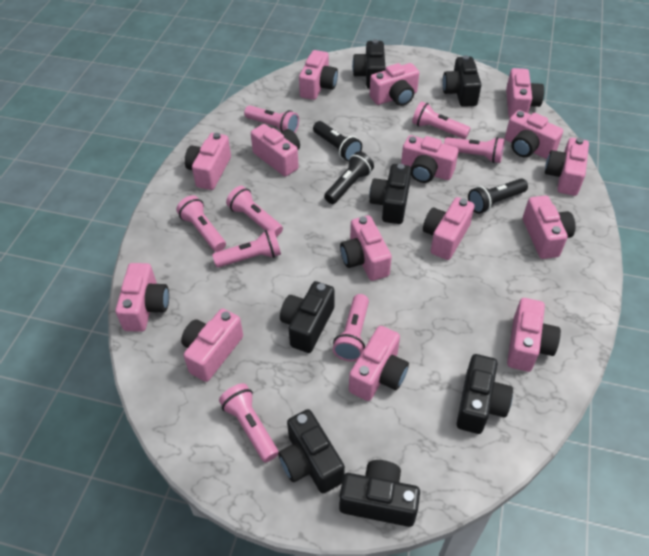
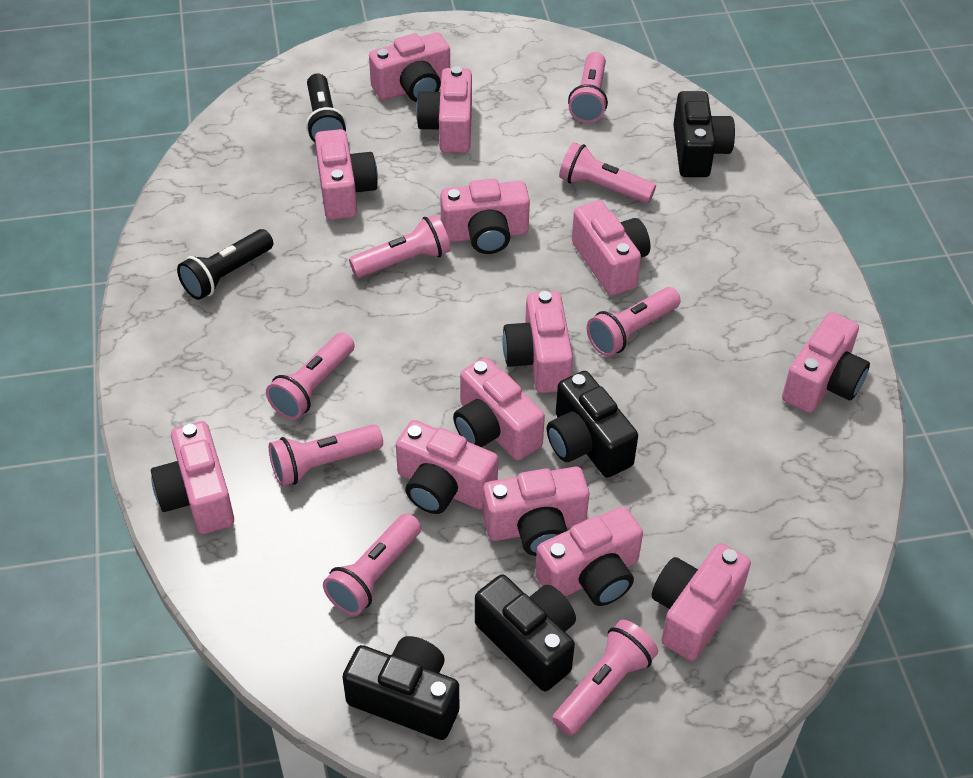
black camera: [278,409,345,493] [280,281,334,353] [339,460,420,527] [352,39,386,89] [369,164,411,224] [442,55,481,107] [457,354,513,434] = 7 -> [342,636,459,740] [475,575,576,691] [547,371,638,478] [673,91,735,177] = 4
black flashlight: [313,121,362,162] [324,151,374,204] [468,178,528,214] = 3 -> [177,229,273,300] [306,73,346,143] = 2
pink camera: [115,263,169,332] [181,309,243,382] [185,133,231,190] [251,124,300,177] [299,50,338,100] [340,215,392,281] [349,326,409,401] [369,63,419,106] [401,135,459,183] [423,197,475,260] [505,110,563,159] [506,68,544,118] [507,298,561,372] [523,195,575,259] [545,138,589,196] = 15 -> [151,421,234,534] [315,129,378,220] [369,32,450,102] [396,420,498,514] [416,66,472,153] [440,179,530,254] [453,357,545,461] [483,467,589,556] [502,291,573,393] [535,506,643,606] [572,200,651,296] [651,543,751,661] [782,312,870,413] = 13

